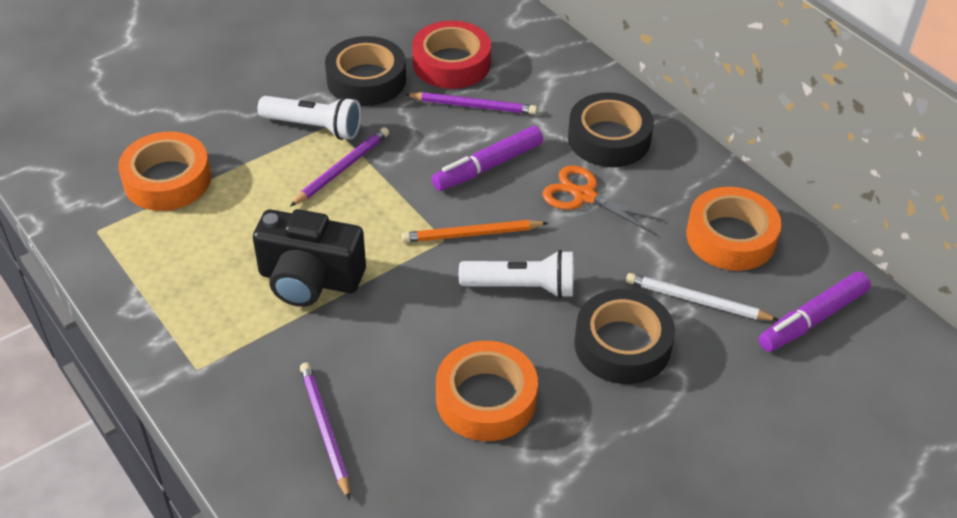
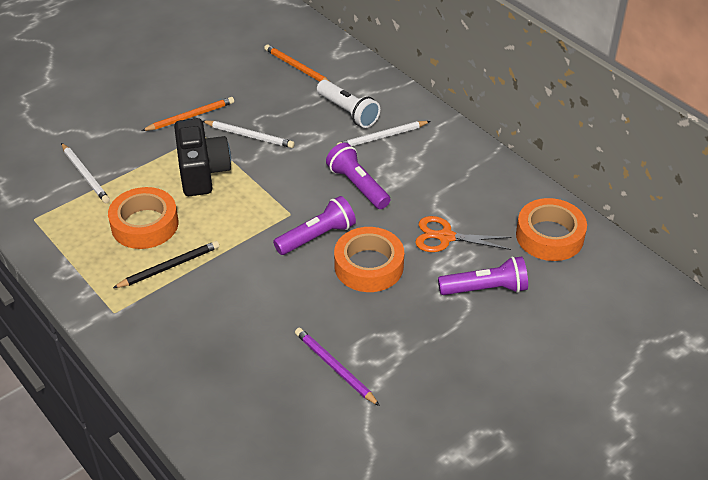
black pencil: none = 0 -> [113,241,219,288] = 1
black tape: [325,36,406,106] [568,92,654,167] [574,289,675,384] = 3 -> none = 0
orange pencil: [401,220,548,243] = 1 -> [142,97,234,131] [264,44,330,82] = 2
purple flashlight: none = 0 -> [273,196,356,255] [326,143,390,209] [438,256,528,295] = 3
purple marker: [431,126,543,191] [759,271,871,352] = 2 -> none = 0
purple pencil: [290,127,389,207] [300,362,350,500] [405,92,537,115] = 3 -> [295,328,380,406] = 1
red tape: [412,20,491,89] = 1 -> none = 0
white flashlight: [258,96,361,140] [459,250,574,298] = 2 -> [317,80,380,128] = 1
white pencil: [626,273,779,321] = 1 -> [61,143,110,203] [202,120,295,148] [337,121,430,146] = 3

